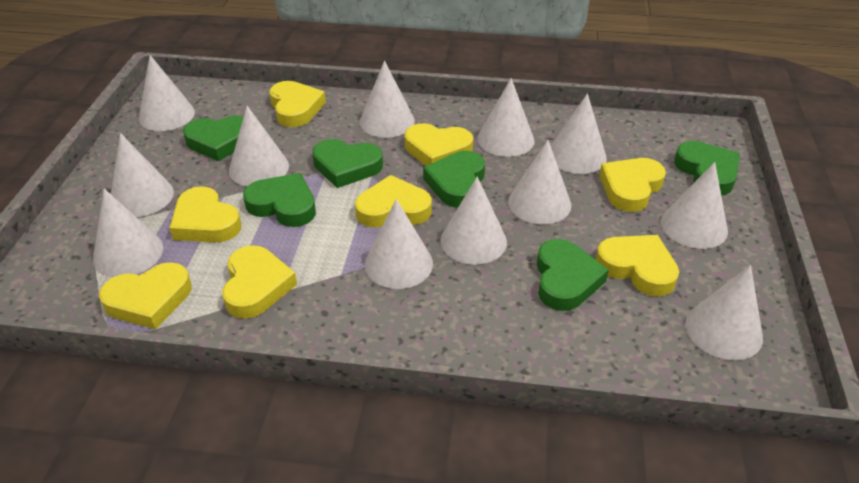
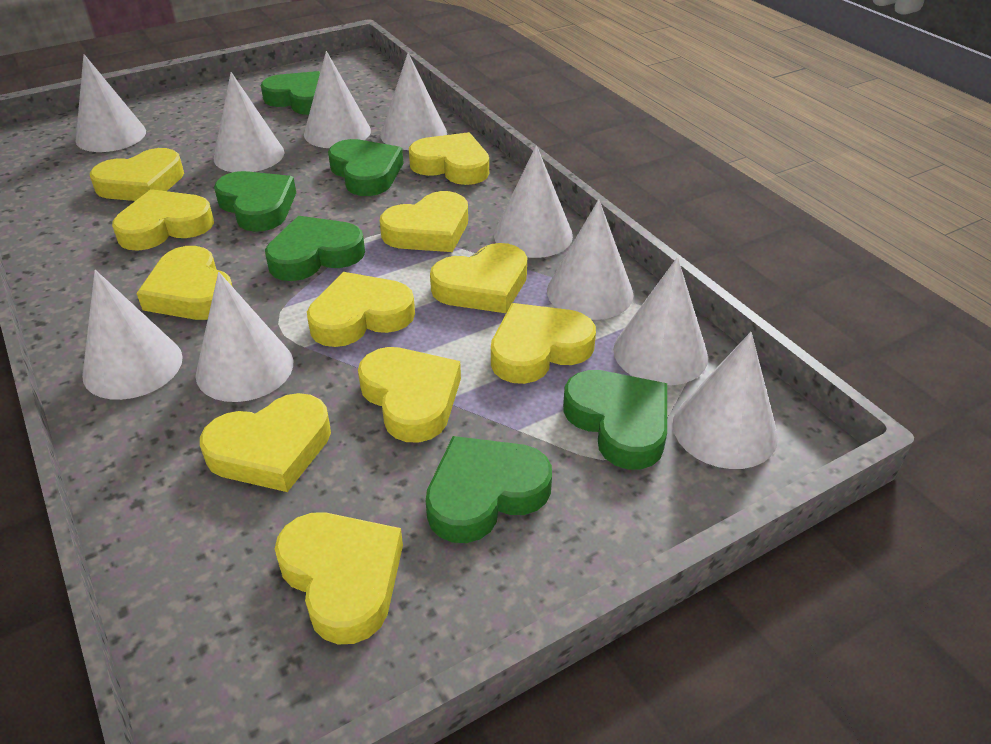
white cone: [93,189,163,277] [111,133,174,217] [139,55,195,131] [229,106,289,186] [360,61,415,138] [364,199,433,289] [440,177,507,265] [477,78,534,157] [508,140,571,224] [551,93,607,174] [661,162,728,249] [685,265,763,360] = 12 -> [76,54,146,152] [82,270,183,400] [196,272,293,402] [214,72,285,172] [304,51,371,148] [380,53,447,150] [494,145,573,258] [547,199,634,320] [613,257,708,385] [673,332,778,469] = 10
yellow heart: [99,262,192,329] [170,186,241,243] [222,245,297,319] [269,81,326,127] [355,175,432,228] [405,123,473,166] [596,235,679,296] [599,158,666,212] = 8 -> [90,148,184,201] [112,189,214,251] [136,246,233,320] [200,393,331,492] [275,512,403,644] [307,272,415,347] [358,347,461,443] [380,191,468,252] [409,132,489,185] [430,243,527,313] [491,303,596,384] = 11

